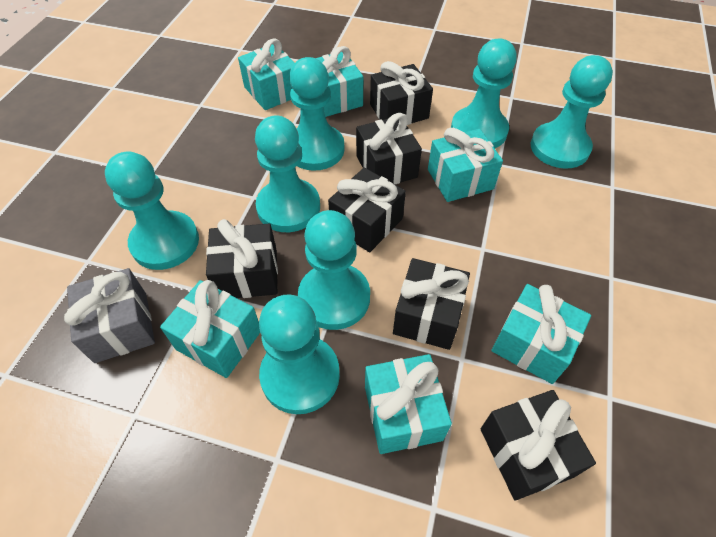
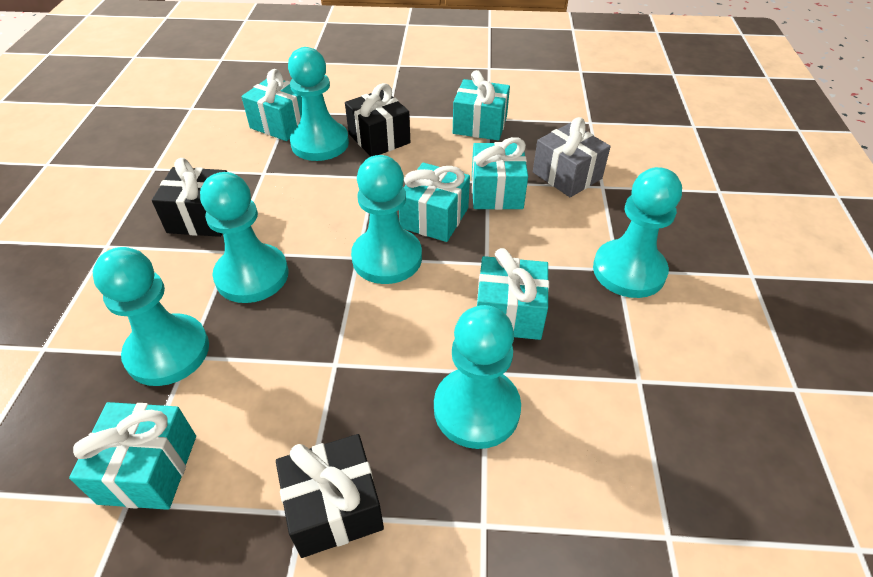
black gift: [206,219,278,298] [328,167,406,252] [356,113,422,184] [370,61,433,125] [393,258,470,350] [481,390,596,501] = 6 -> [152,158,227,237] [276,434,384,558] [345,83,410,156] = 3
turquoise pawn: [105,151,199,270] [255,116,320,232] [259,295,340,414] [289,57,345,171] [298,210,370,330] [451,39,517,148] [531,55,613,169] = 7 -> [93,247,209,386] [200,172,288,303] [288,47,349,161] [351,155,422,284] [434,305,521,449] [593,167,682,298] = 6

